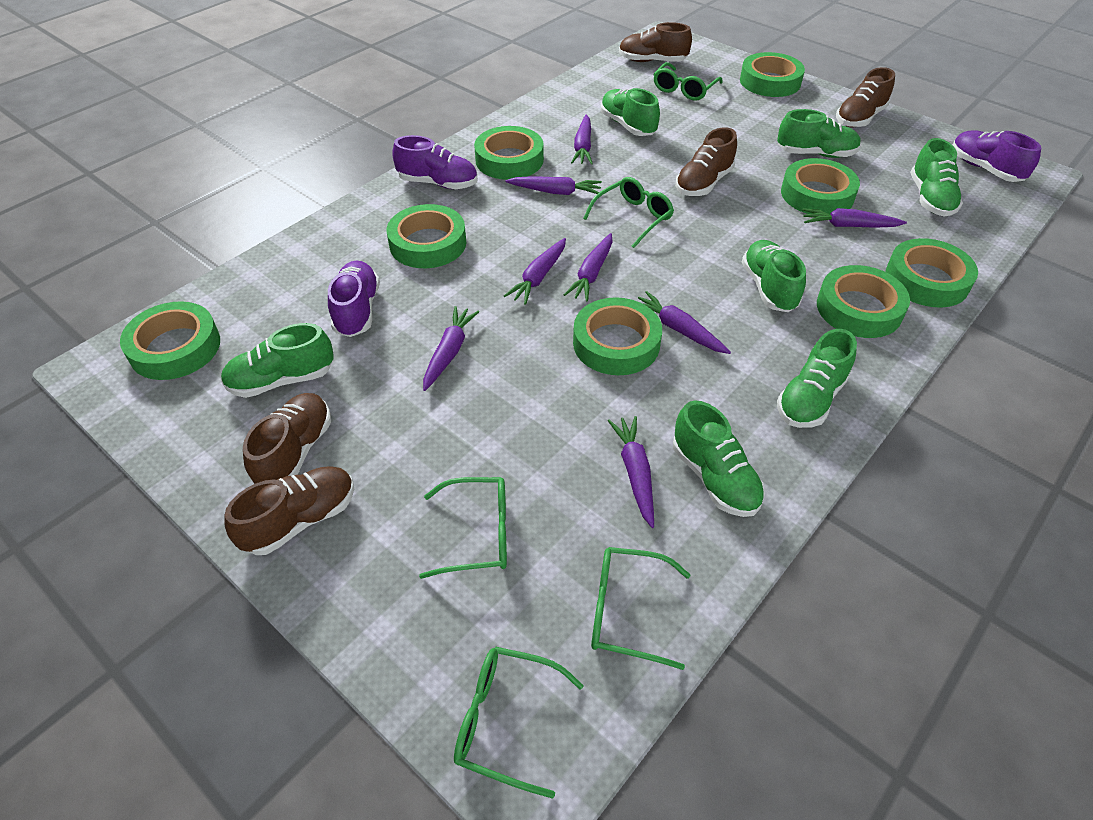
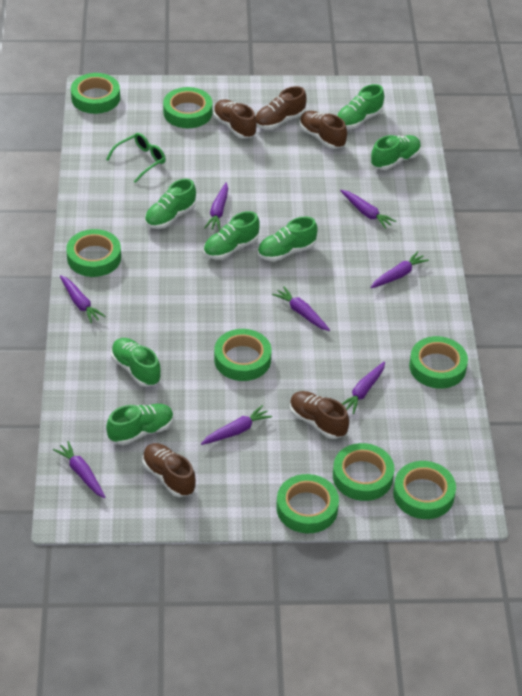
green glasses: [419,477,507,579] [454,647,584,799] [583,177,674,248] [591,547,691,670] [653,62,723,101] = 5 -> [106,133,166,183] = 1
purple shoe: [328,261,380,337] [392,135,477,189] [953,130,1041,182] = 3 -> none = 0

